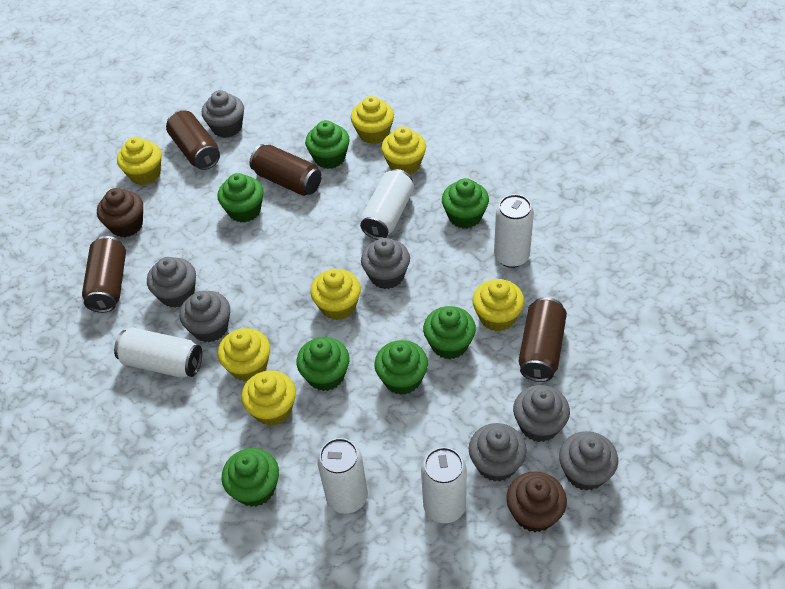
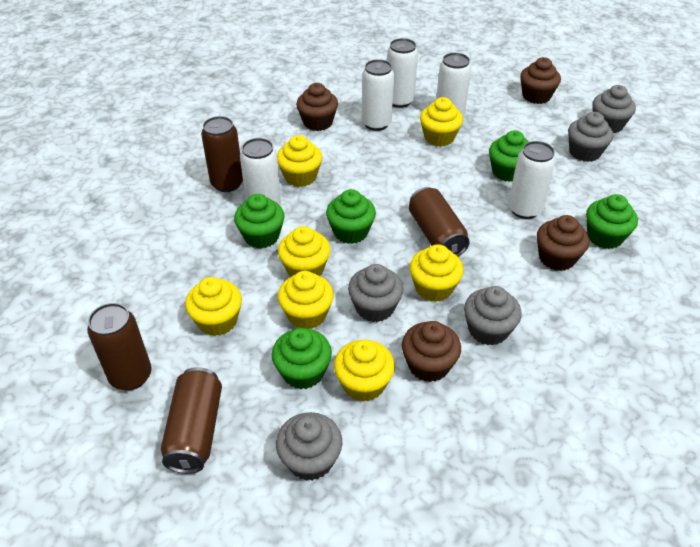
brown cupcake: [97,188,143,237] [506,471,567,532] = 2 -> [296,83,338,131] [402,321,461,382] [520,57,561,104] [537,215,589,271] = 4
green cupcake: [217,173,264,222] [222,448,279,507] [296,337,350,391] [305,120,350,169] [374,340,428,395] [423,306,476,359] [442,178,489,229] = 7 -> [234,194,285,249] [272,328,332,389] [326,189,376,244] [489,130,529,182] [586,194,638,249] = 5
grey cupcake: [147,257,196,308] [179,291,230,342] [202,90,244,138] [361,238,410,289] [469,423,527,482] [513,385,570,442] [559,431,618,491] = 7 -> [276,412,342,481] [348,264,403,322] [464,286,522,346] [568,112,613,162] [592,85,636,133] = 5

